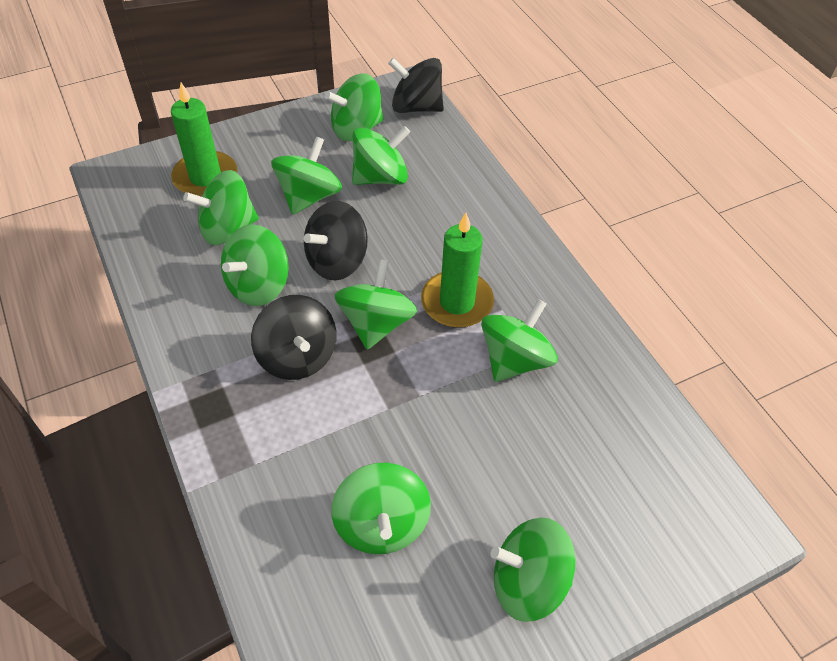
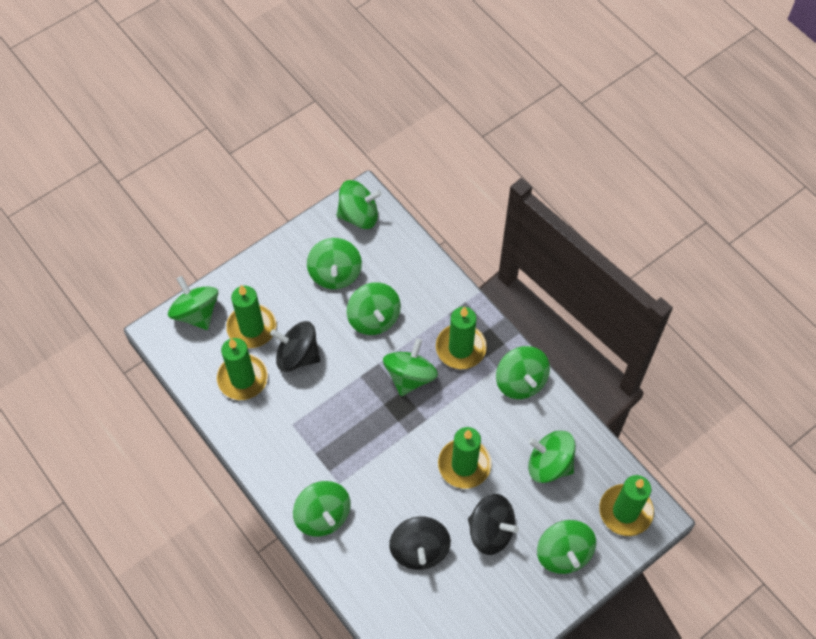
green candle: [171,83,238,197] [421,213,494,328] = 2 -> [216,338,268,400] [226,285,277,348] [436,307,487,369] [438,427,491,489] [599,475,654,536] = 5

